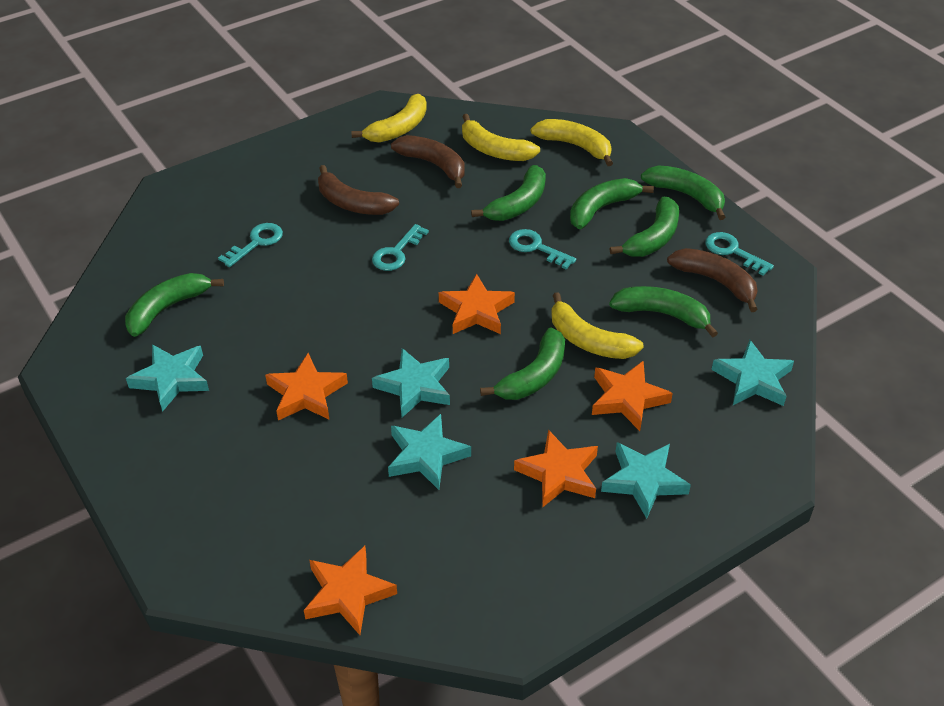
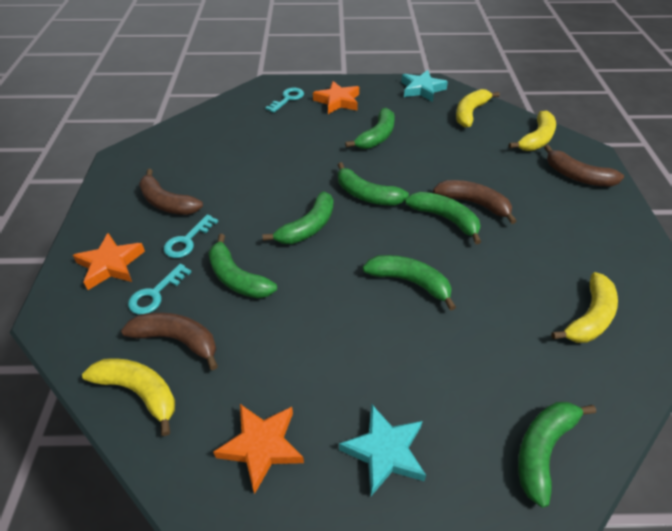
brown banana: [318,165,399,215] [391,135,465,188] [667,248,758,312] = 3 -> [121,312,218,370] [139,169,203,215] [433,180,516,224] [544,145,624,187] = 4
orange star: [265,353,348,420] [304,546,397,635] [439,274,515,334] [514,430,598,508] [592,361,673,431] = 5 -> [73,233,145,290] [213,404,304,494] [313,81,359,114] = 3
turquoise key: [218,223,283,267] [372,224,429,271] [509,229,576,269] [705,232,774,275] = 4 -> [128,264,191,315] [164,214,218,258] [265,88,304,113] = 3
turquoise star: [126,344,209,412] [372,348,450,417] [388,414,471,490] [601,442,691,519] [711,340,794,406] = 5 -> [339,404,426,496] [401,70,448,102] = 2

